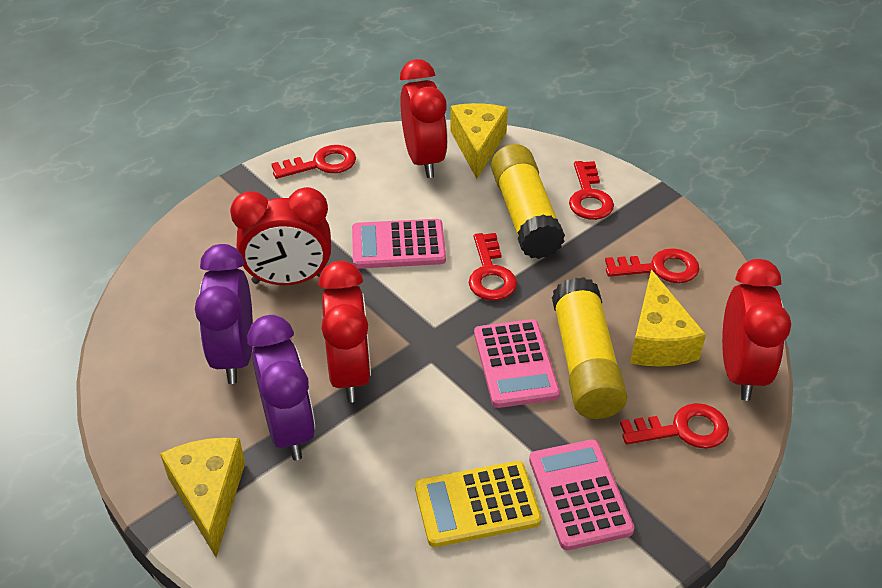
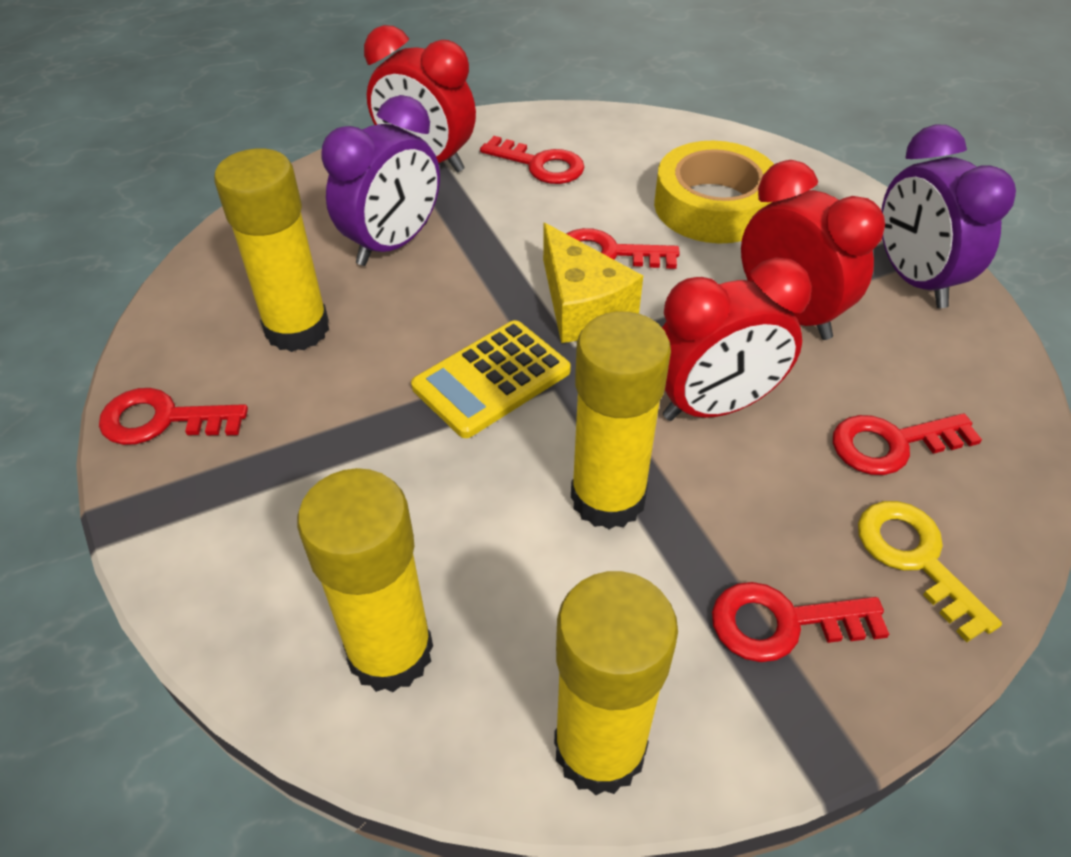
pink calculator: [352,219,446,269] [474,319,560,408] [529,440,635,550] = 3 -> none = 0
red clock: [230,187,331,285] [318,261,371,403] [400,59,448,178] [722,259,791,401] = 4 -> [364,25,476,173] [662,257,812,421] [741,160,885,340] = 3
yellow cheese: [160,438,245,558] [450,103,508,179] [630,270,706,367] = 3 -> [543,223,643,343] = 1
yellow glue stick: [491,144,565,259] [552,277,628,419] = 2 -> [214,148,329,352] [297,468,433,692] [554,571,678,795] [571,311,671,529] = 4
yellow key: none = 0 -> [858,501,1002,642] = 1
yellow tape: none = 0 -> [654,141,774,243] = 1

